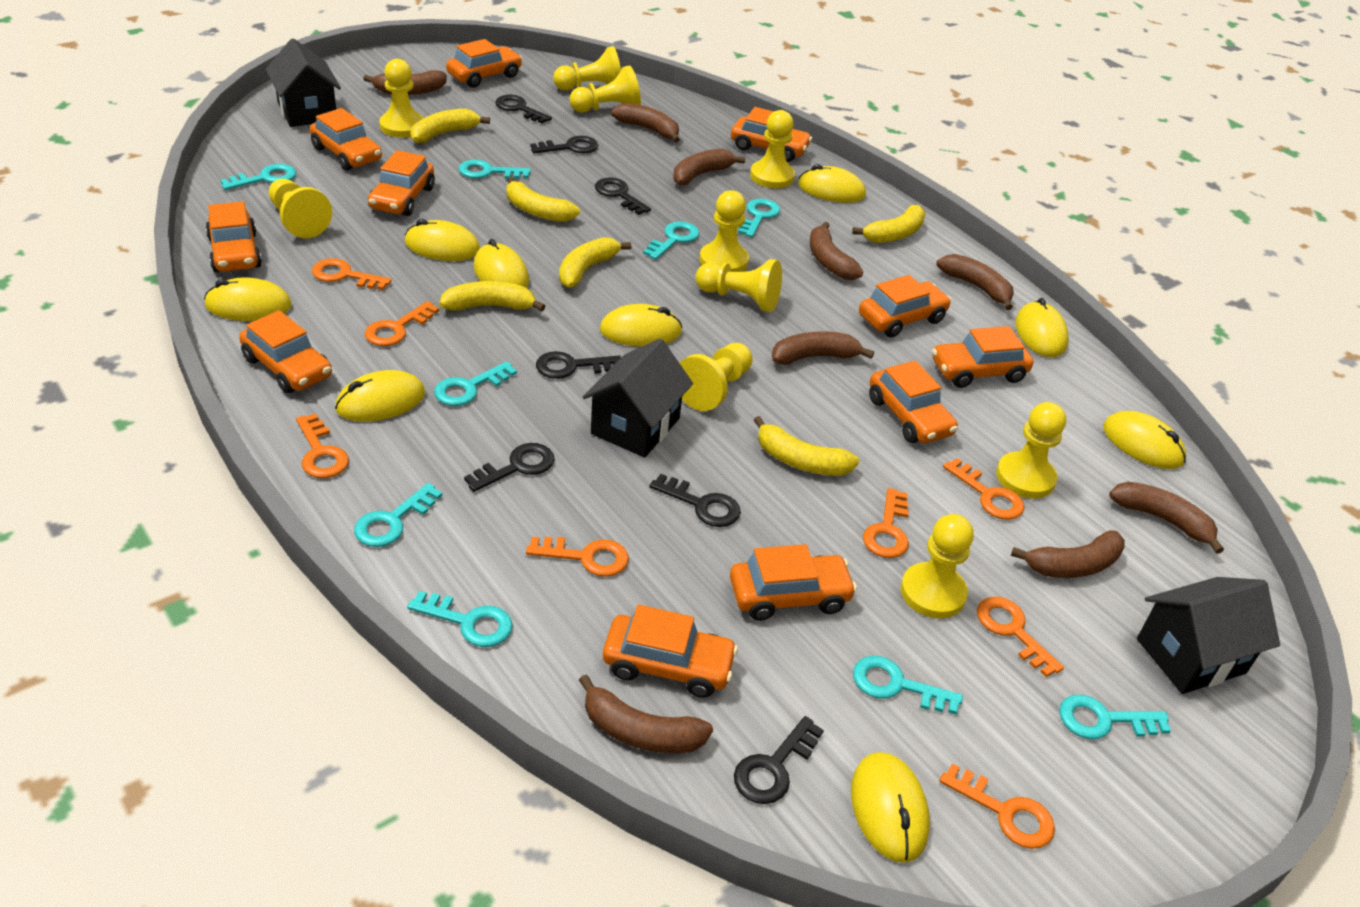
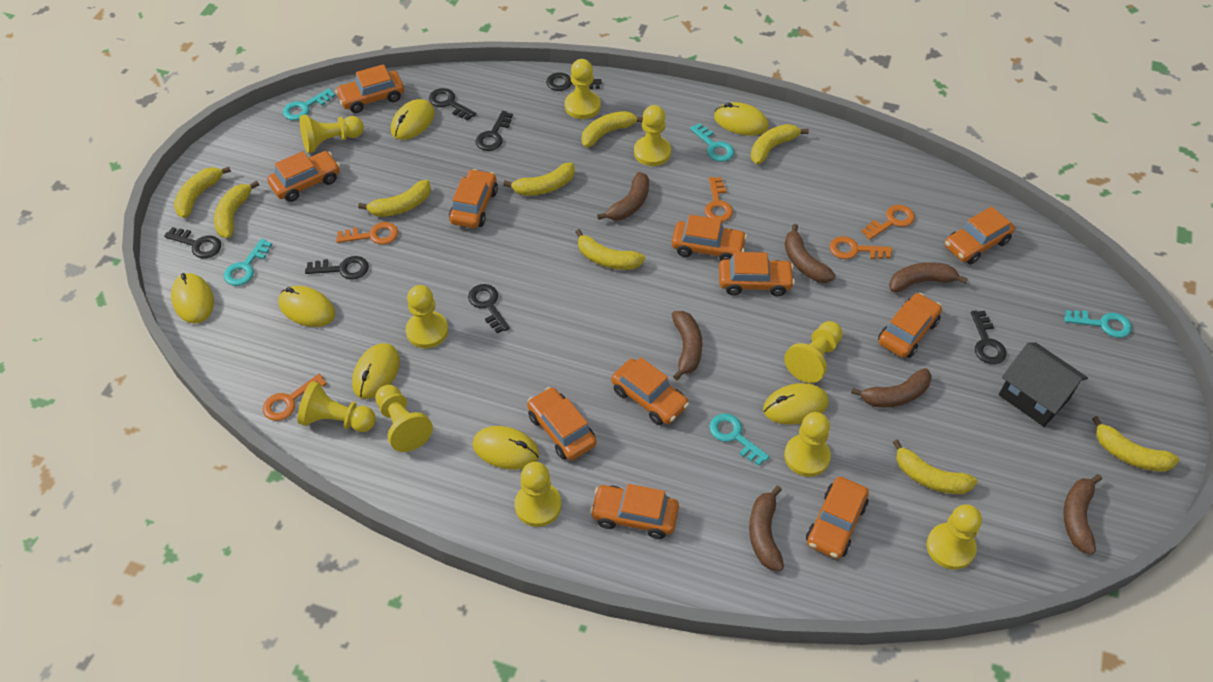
black house: [266,38,341,127] [583,339,693,458] [1137,577,1280,694] = 3 -> [999,342,1088,427] = 1
brown banana: [363,70,447,95] [579,675,713,753] [611,103,680,143] [673,149,745,185] [772,331,874,365] [810,222,863,280] [936,254,1014,310] [1011,530,1125,578] [1109,482,1224,554] = 9 -> [597,172,649,221] [672,311,703,380] [749,486,784,571] [785,224,836,283] [851,368,932,408] [889,262,968,292] [1063,474,1102,554] = 7
orange key: [296,413,349,478] [312,258,392,290] [365,301,439,346] [526,537,629,577] [863,488,909,558] [939,763,1055,849] [943,458,1024,520] [977,597,1064,677] = 8 -> [263,374,327,421] [336,222,398,245] [704,177,733,222] [829,236,892,259] [862,205,915,240] = 5
turquoise key: [220,164,296,190] [354,483,442,547] [407,591,513,647] [434,361,517,406] [459,160,531,179] [643,222,699,260] [738,199,780,237] [853,656,963,715] [1059,695,1171,739] = 9 -> [224,239,272,286] [283,88,335,120] [690,123,734,162] [709,414,770,466] [1064,310,1132,338] = 5
yellow banana: [410,109,490,143] [439,281,545,311] [506,177,580,222] [559,237,632,288] [754,416,859,476] [852,205,926,243] = 6 -> [174,167,231,218] [214,181,259,238] [358,180,431,217] [503,162,575,196] [576,229,645,270] [582,111,643,148] [751,124,809,165] [892,439,977,494] [1092,416,1179,472] = 9
yellow mouse: [204,277,291,321] [335,370,425,422] [405,219,480,261] [473,239,529,288] [600,304,682,347] [798,164,866,203] [851,752,930,863] [1015,298,1069,357] [1103,411,1187,469] = 9 -> [171,273,214,324] [278,286,335,327] [352,343,400,399] [391,99,435,140] [473,426,539,470] [714,102,769,136] [763,383,829,424] = 7

